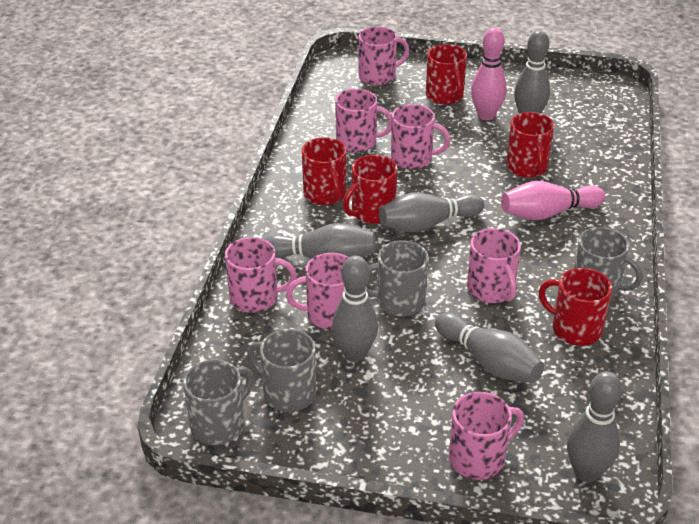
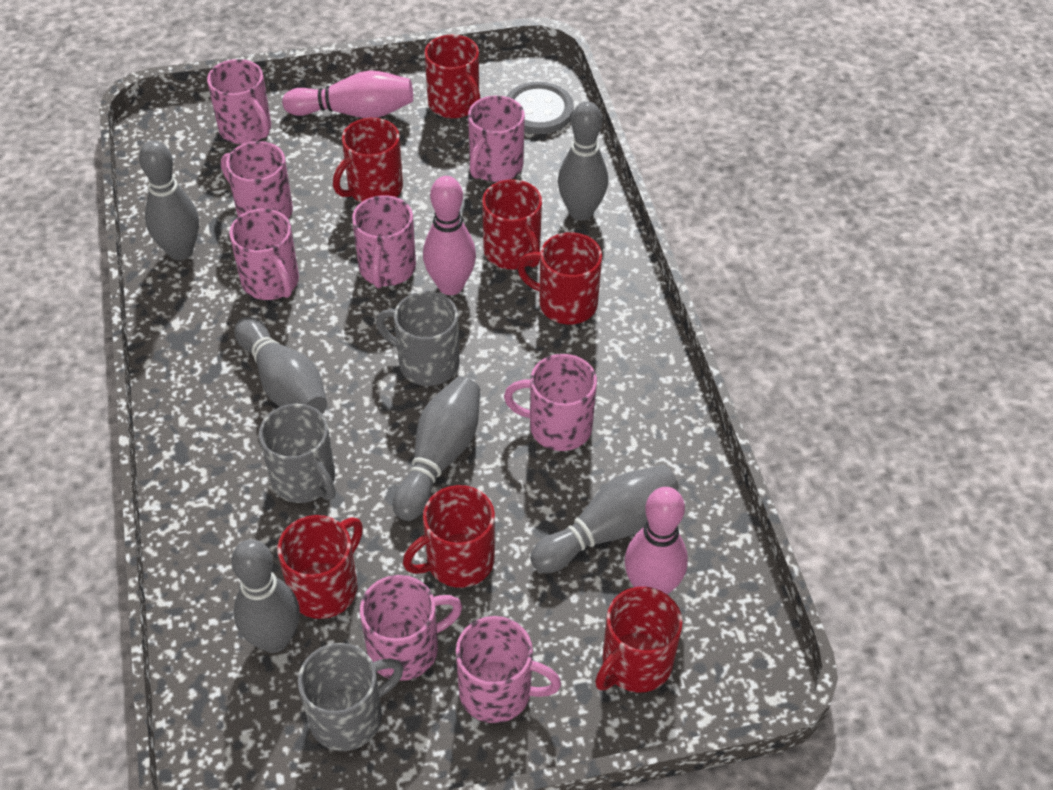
grey button: none = 0 -> [506,82,574,134] = 1
grey mug: [183,360,253,445] [248,329,316,412] [366,240,429,316] [574,227,643,300] = 4 -> [259,404,336,503] [298,643,404,751] [376,291,460,386] = 3
pink bowling pin: [471,27,507,120] [501,181,605,220] = 2 -> [282,70,413,118] [423,176,476,295] [625,487,688,594] = 3
pink mug: [225,237,297,313] [286,253,349,329] [335,89,392,153] [358,27,410,85] [391,104,450,169] [449,392,524,480] [467,228,521,303] = 7 -> [207,59,271,144] [221,141,293,219] [229,209,299,300] [352,195,416,288] [360,575,462,681] [456,616,561,723] [468,96,525,182] [504,354,597,451] = 8
red mug: [302,137,346,205] [343,155,397,224] [426,44,467,104] [506,112,554,178] [539,268,612,346] = 5 -> [277,515,363,619] [333,118,403,202] [403,485,495,588] [425,35,481,118] [482,179,542,269] [517,232,602,324] [595,587,682,693] = 7

